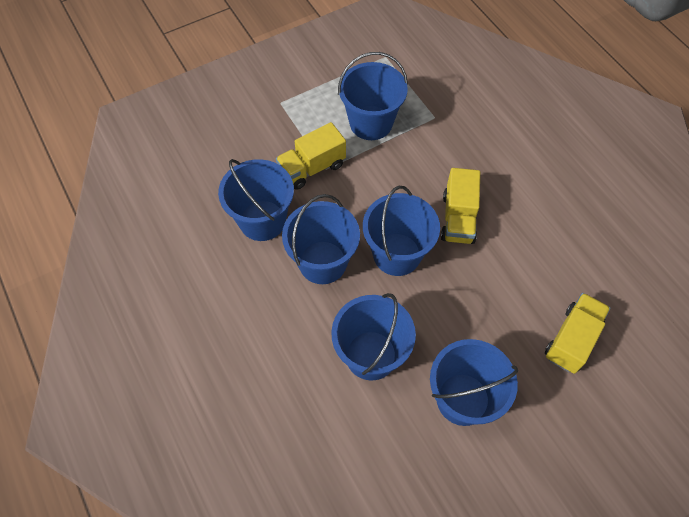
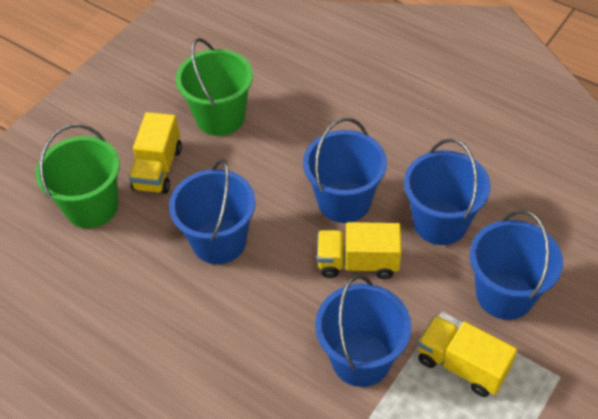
blue bucket: [218,159,294,241] [282,194,360,284] [332,293,416,381] [338,52,408,140] [363,186,440,276] [430,339,518,426] = 6 -> [169,159,256,264] [303,118,387,223] [315,275,411,387] [404,138,491,245] [470,210,563,320] = 5
green bucket: none = 0 -> [36,124,120,228] [176,38,253,136] = 2

